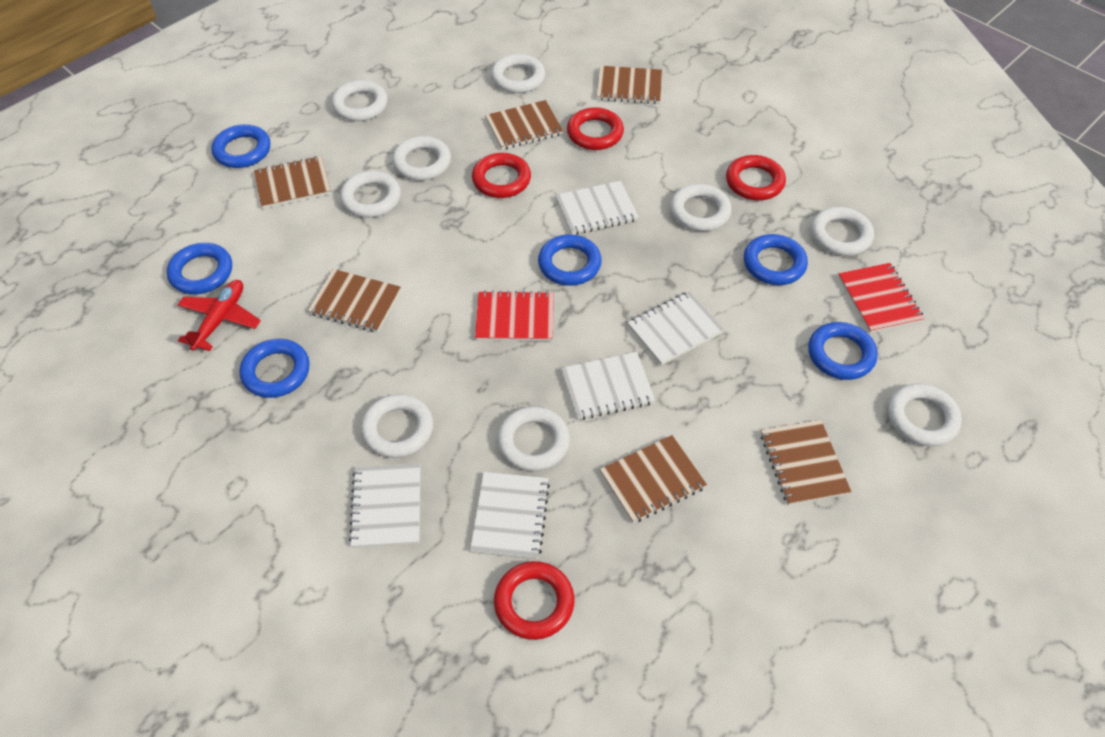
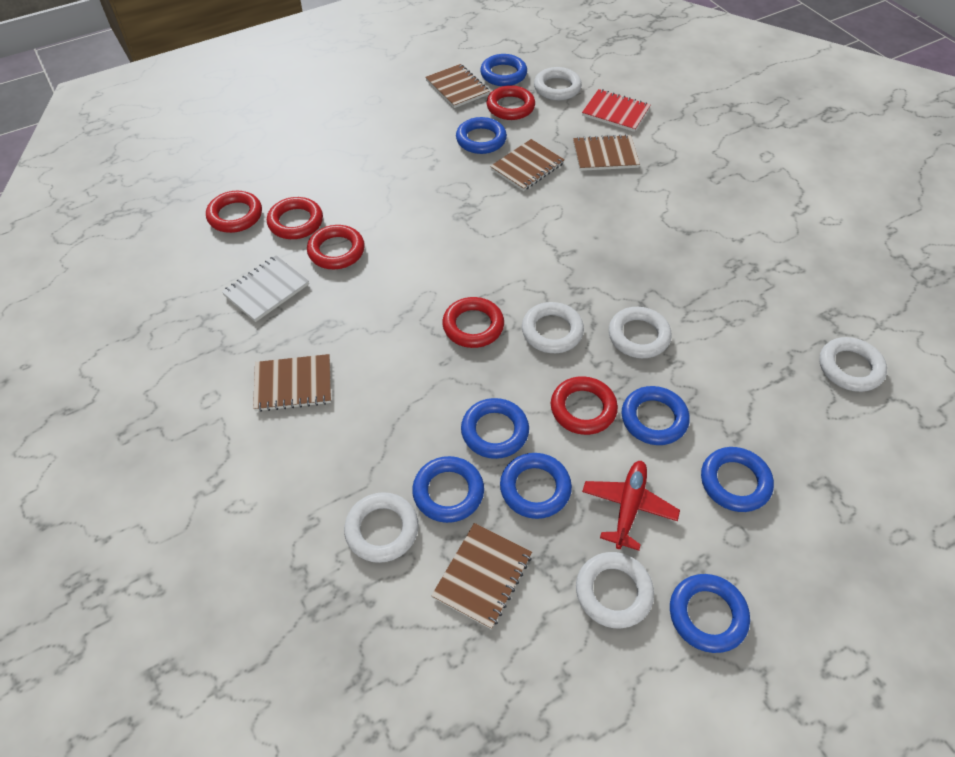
blue ring: [167,243,232,294] [211,124,270,168] [239,339,310,398] [538,234,602,286] [744,234,808,285] [808,322,878,380] = 6 -> [412,456,484,523] [456,117,507,154] [461,398,529,459] [480,54,527,86] [500,453,572,519] [622,386,690,445] [670,574,750,653] [701,447,774,512] = 8
brown notebook: [254,156,331,209] [308,269,401,332] [485,100,563,150] [597,66,662,104] [600,435,707,523] [761,420,851,505] = 6 -> [253,354,331,412] [425,64,490,108] [431,523,532,629] [490,139,565,191] [573,134,640,171] = 5
red notebook: [475,290,554,341] [838,263,924,333] = 2 -> [582,89,650,132] = 1
red ring: [472,153,531,198] [494,561,575,640] [567,107,624,150] [726,155,786,200] = 4 -> [206,191,262,233] [267,197,323,239] [307,225,365,269] [442,297,504,348] [486,85,535,120] [551,376,618,435] = 6
white notebook: [349,463,420,548] [470,472,550,559] [555,181,639,235] [561,352,655,420] [628,291,724,365] = 5 -> [222,255,309,322] = 1
white ring: [332,80,388,121] [340,171,401,218] [361,394,433,458] [392,136,451,181] [491,54,545,93] [497,407,570,471] [670,184,732,231] [811,207,874,256] [888,383,962,446] = 9 -> [344,492,419,563] [522,302,584,353] [534,67,582,100] [576,552,654,628] [609,307,672,358] [819,337,887,392] = 6

